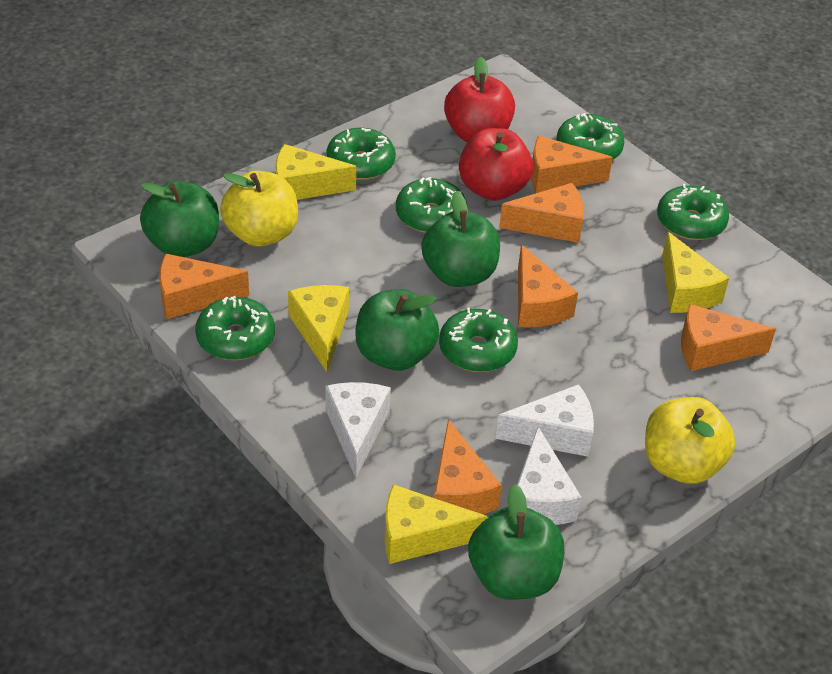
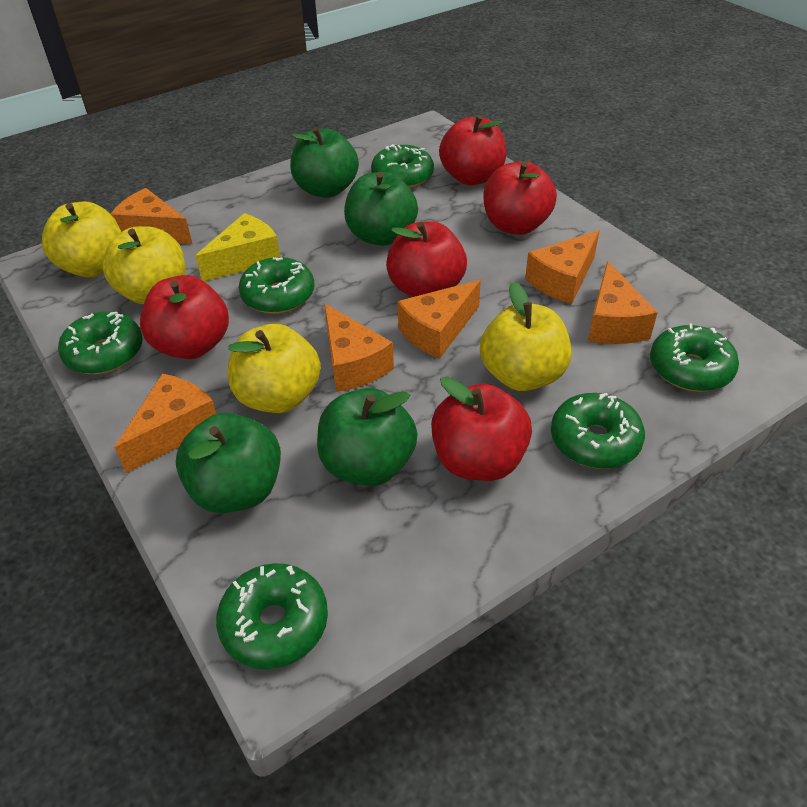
red apple: [444,56,515,142] [459,128,533,201] = 2 -> [140,275,229,359] [386,221,467,297] [431,376,532,481] [439,115,507,185] [484,161,557,235] = 5
white cheese: [325,382,391,478] [495,384,594,457] [517,427,582,525] = 3 -> none = 0
yellow apple: [220,171,298,247] [645,397,735,484] = 2 -> [42,201,121,277] [102,226,185,304] [228,324,321,413] [480,282,571,391] = 4
yellow cheese: [276,144,356,200] [288,285,349,372] [384,484,487,564] [662,232,729,313] = 4 -> [195,213,280,281] = 1

